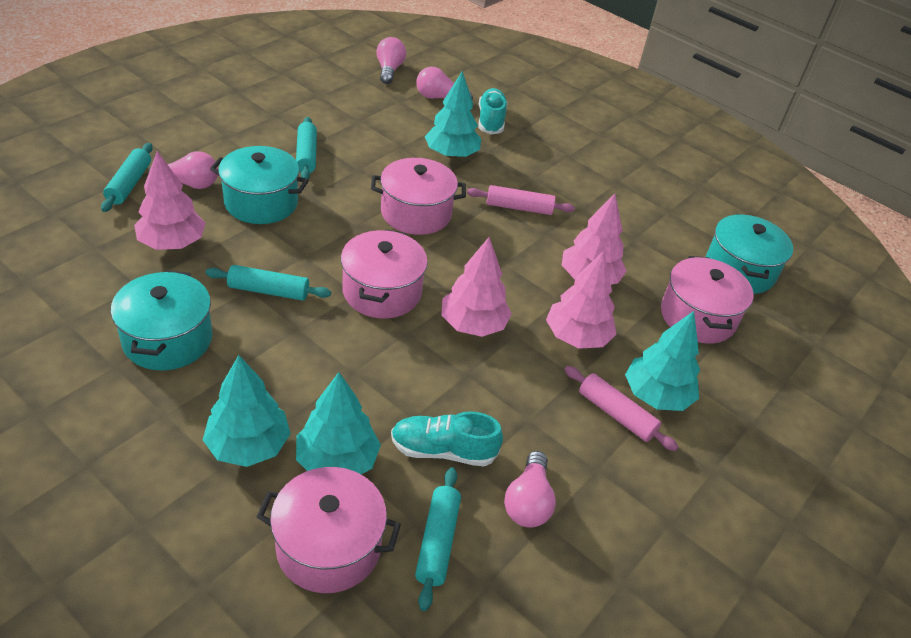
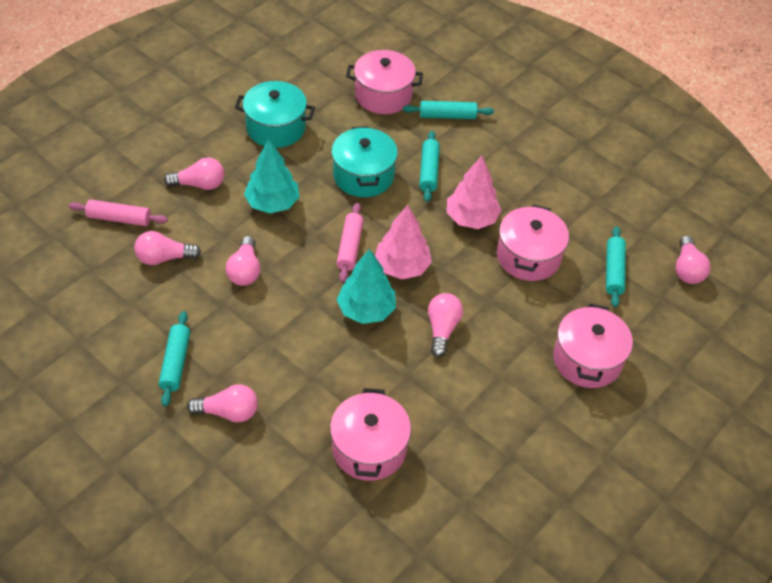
pink light bulb: [148,151,218,189] [376,37,406,84] [416,67,473,101] [504,451,556,528] = 4 -> [134,231,201,265] [164,157,224,190] [187,385,258,423] [226,236,261,286] [428,293,463,357] [675,235,711,284] = 6
pink tree: [134,151,206,250] [442,237,512,337] [546,251,617,349] [562,193,627,285] = 4 -> [375,205,432,279] [447,156,501,229] = 2
turquoise pot: [111,270,212,371] [210,146,309,224] [706,214,793,294] = 3 -> [235,81,315,148] [331,126,398,197] = 2
turquoise shoe: [391,411,503,466] [478,88,507,135] = 2 -> none = 0
turquoise tree: [203,355,291,467] [296,372,381,474] [425,71,481,158] [625,311,700,411] = 4 -> [244,139,299,214] [337,249,396,324] = 2

